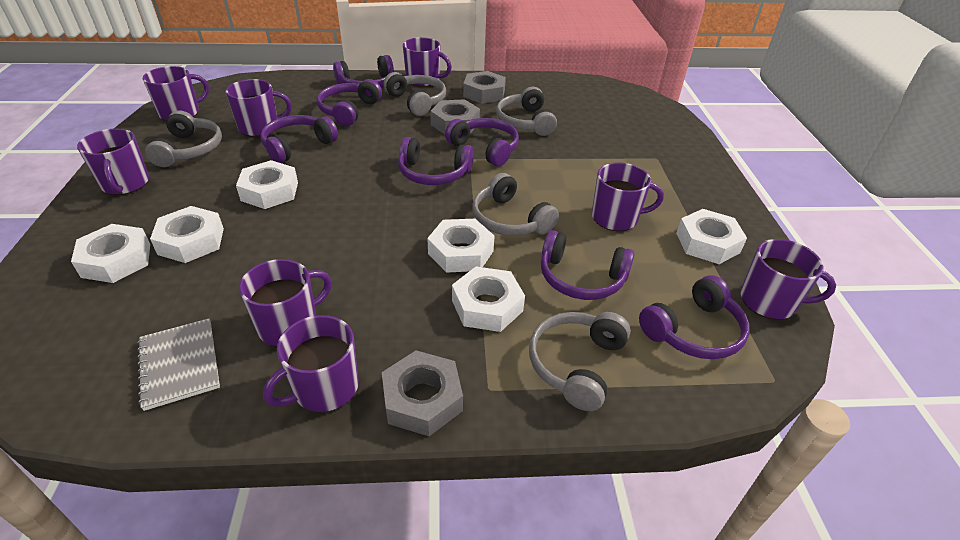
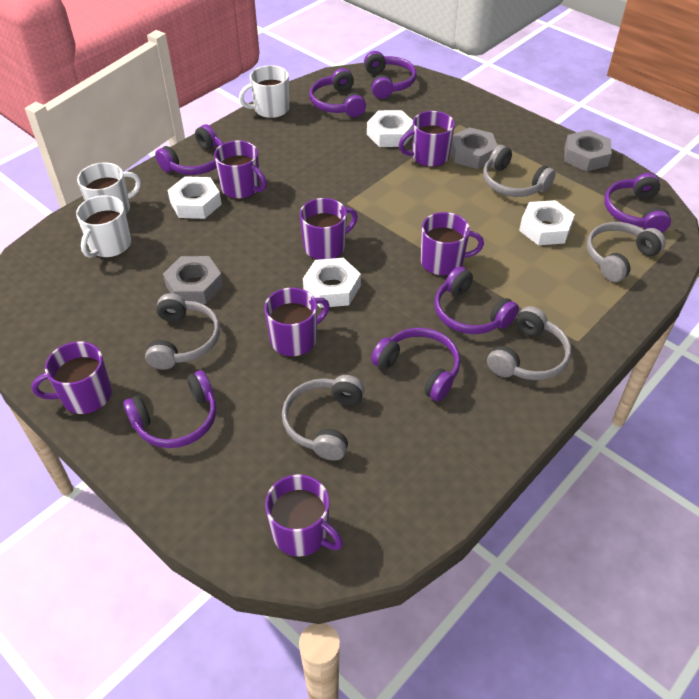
grey notebook: [137,318,220,411] = 1 -> none = 0
purple mug: [77,129,149,195] [143,66,209,121] [225,79,292,137] [239,259,332,346] [263,315,359,412] [403,37,452,87] [592,162,664,231] [740,239,836,320] = 8 -> [32,341,112,414] [214,140,267,199] [264,288,330,357] [265,474,343,557] [300,198,358,260] [399,111,455,167] [421,212,484,276] = 7
white mug: none = 0 -> [76,195,131,258] [77,162,141,215] [239,65,289,118] = 3
white nut: [71,224,150,283] [150,206,224,263] [236,160,298,209] [427,219,494,273] [452,266,525,332] [676,209,747,264] = 6 -> [168,176,222,219] [303,258,361,308] [367,110,413,147] [519,200,575,245] = 4

